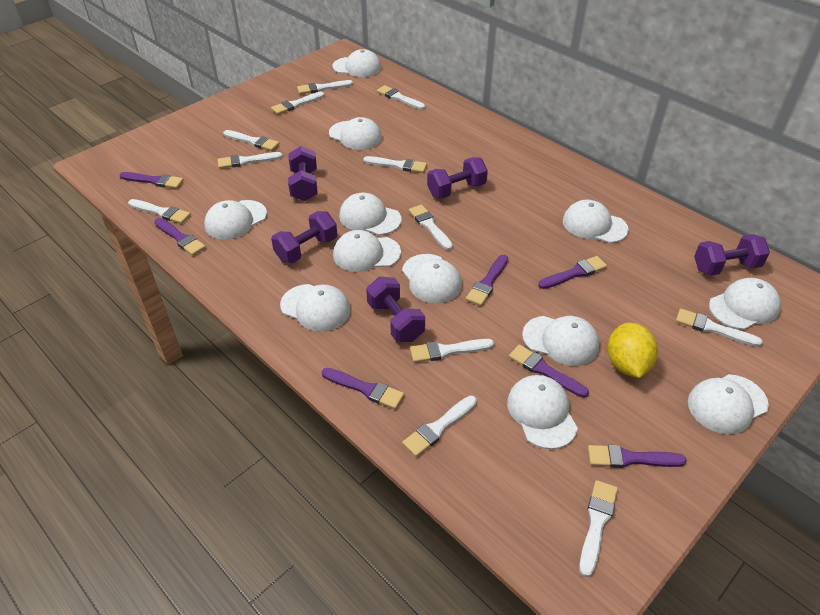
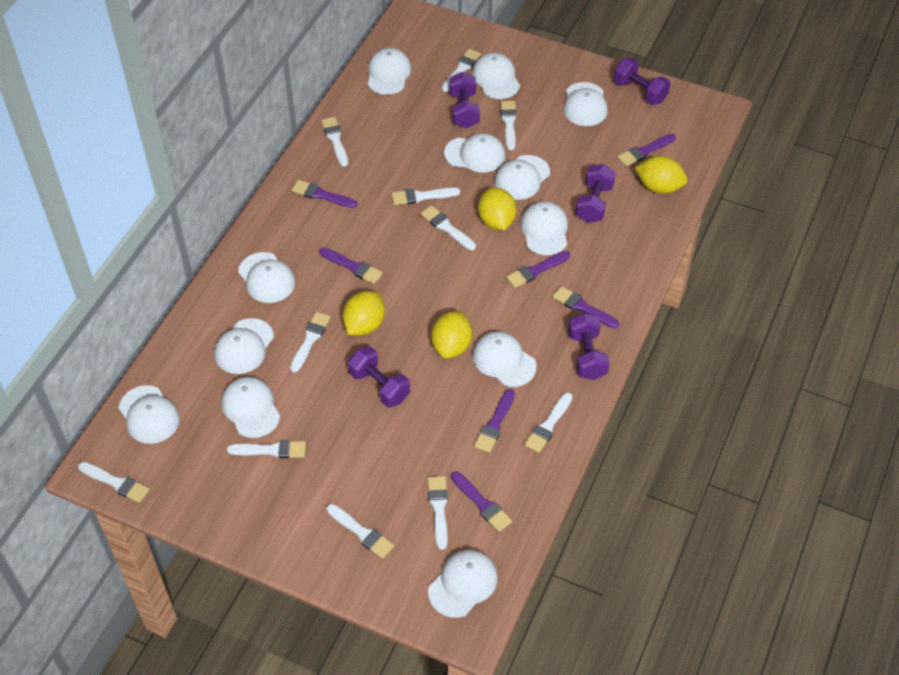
white brush: [128,199,191,224] [218,152,283,169] [223,130,279,151] [271,91,325,115] [297,80,353,94] [363,156,427,173] [377,85,425,110] [402,396,477,457] [409,205,453,250] [410,339,494,363] [579,480,618,577] [676,309,763,347] = 12 -> [78,462,150,503] [227,440,306,458] [290,312,331,373] [321,117,348,167] [327,504,394,559] [392,187,460,205] [421,205,476,250] [428,476,448,550] [442,49,481,92] [501,101,517,150] [524,392,573,453] = 11
yellow lemon: [608,323,658,378] = 1 -> [343,291,385,336] [431,311,472,359] [478,187,517,230] [635,156,687,194] = 4

